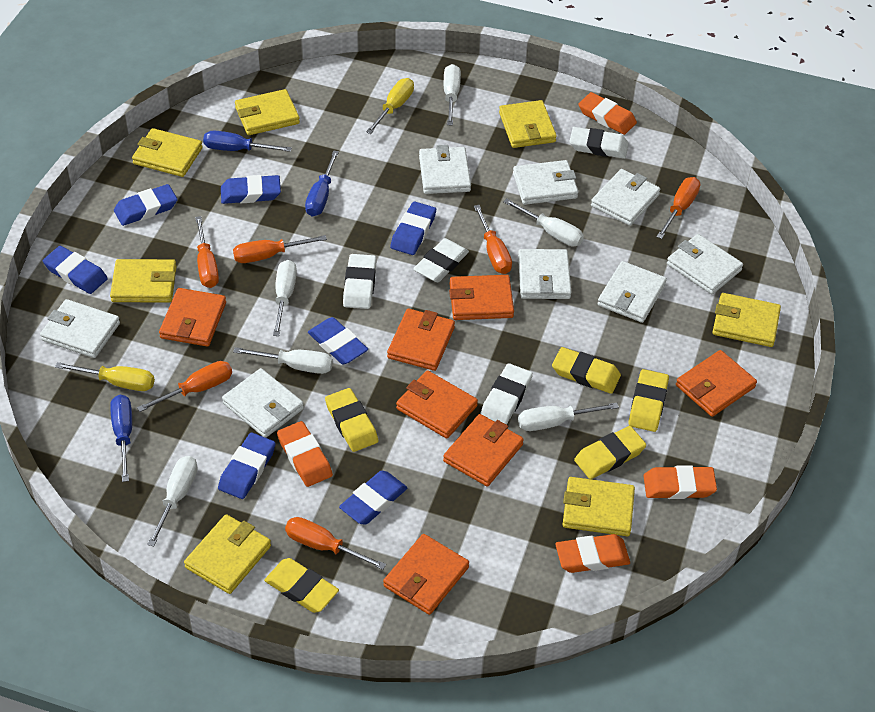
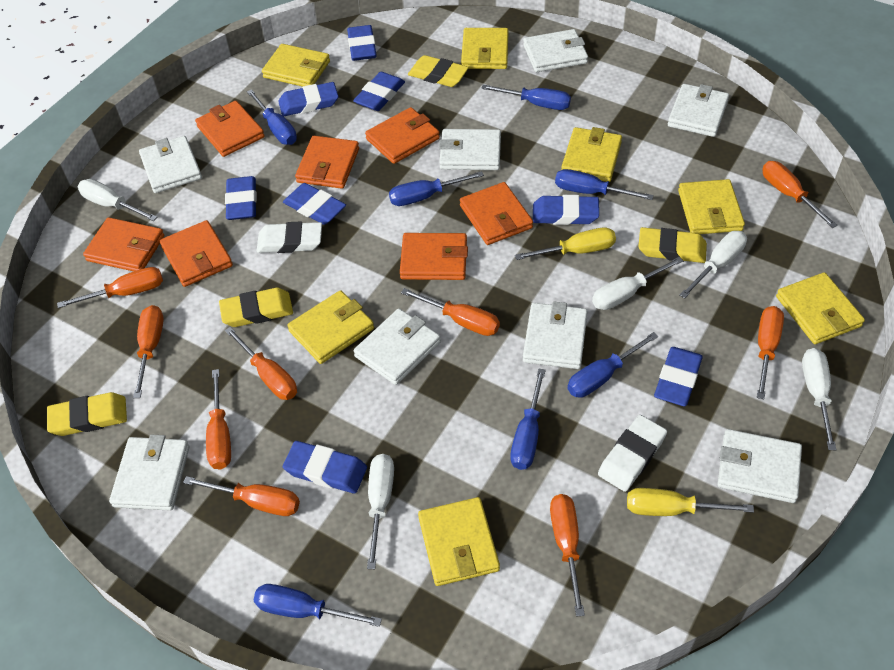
blue eraser: [43,246,108,294] [114,184,178,226] [218,433,276,499] [221,175,281,204] [308,317,368,365] [339,471,408,525] [390,201,436,255] = 7 -> [225,176,257,220] [278,82,339,116] [283,183,346,225] [283,441,367,494] [347,25,377,61] [353,72,405,111] [533,195,599,225] [654,347,703,406] = 8
blue screwdriver: [110,395,132,482] [203,131,292,152] [305,150,339,216] = 3 -> [247,89,297,145] [254,584,382,627] [389,171,484,206] [481,85,571,110] [510,369,546,470] [555,169,654,200] [567,332,658,398] = 7
orange eraser: [277,421,333,487] [555,534,630,573] [578,92,637,135] [644,465,717,499] = 4 -> none = 0
orange screwdriver: [137,361,232,412] [195,216,219,288] [233,235,327,263] [285,517,386,570] [474,205,512,274] [657,177,700,239] = 6 -> [57,267,163,308] [133,305,164,398] [183,476,300,516] [206,369,231,469] [225,327,297,400] [401,288,500,336] [550,494,585,617] [757,306,784,399] [762,161,838,228] = 9
white eraser: [343,254,377,309] [413,238,469,282] [481,363,533,425] [569,127,629,159] = 4 -> [257,221,322,253] [598,415,667,492] = 2
white screwdriver: [147,456,197,547] [233,347,333,374] [273,260,297,336] [444,64,461,125] [503,198,584,246] [518,403,619,431] = 6 -> [78,179,157,221] [367,454,394,569] [592,257,683,310] [679,231,747,299] [802,348,837,450] = 5
yellow eraser: [264,558,339,613] [325,388,378,452] [552,347,621,394] [574,426,646,479] [628,369,669,432] = 5 -> [47,392,127,436] [219,288,293,327] [408,55,469,87] [638,227,707,263] = 4

